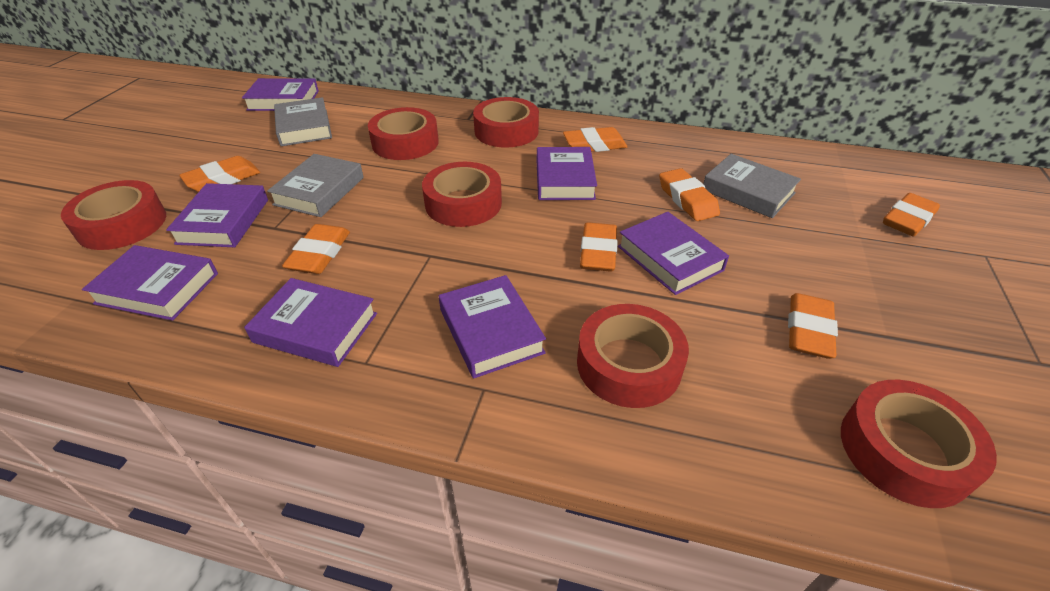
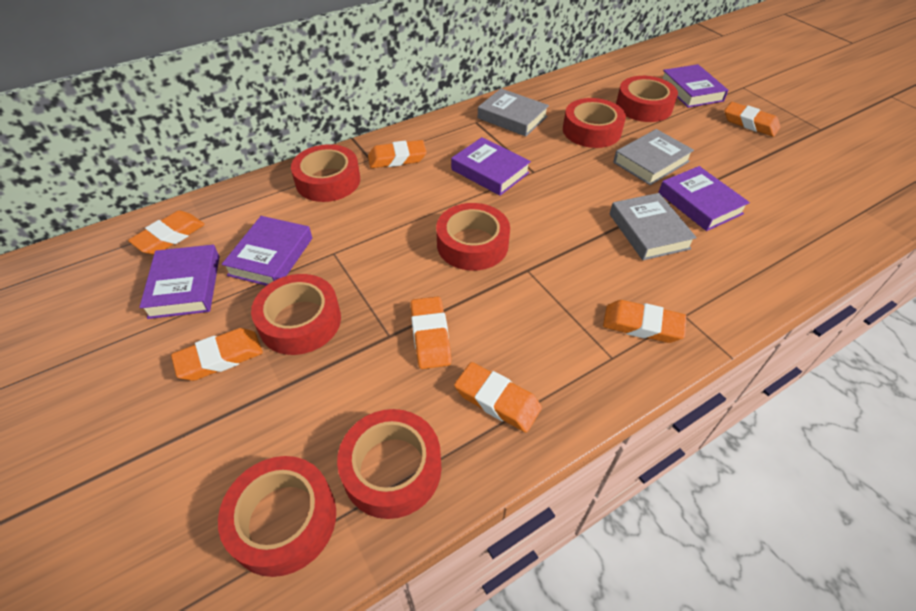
purple book: [82,245,218,321] [166,183,268,247] [242,78,319,111] [244,278,377,367] [439,275,546,378] [537,147,597,200] [618,212,729,295] = 7 -> [139,245,220,319] [222,216,312,286] [451,137,531,196] [658,166,750,231] [663,64,728,108] = 5
red tape: [61,180,166,250] [368,107,439,160] [422,162,502,227] [473,97,539,148] [577,304,689,408] [841,380,997,508] = 6 -> [218,456,336,577] [251,274,341,355] [291,144,360,202] [337,409,442,519] [436,203,510,271] [563,98,626,148] [616,76,678,122] = 7

